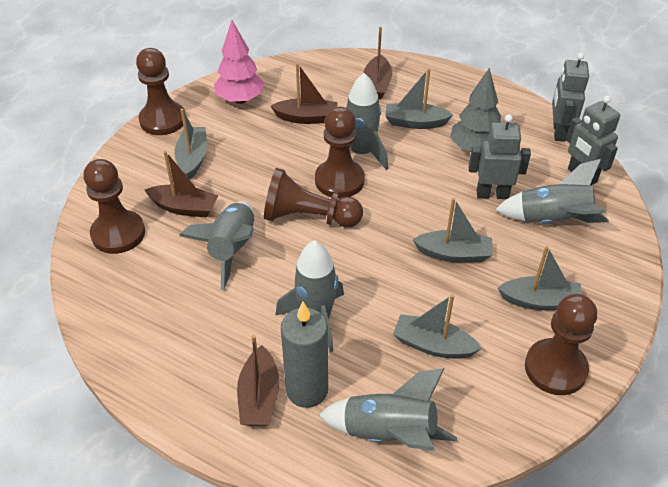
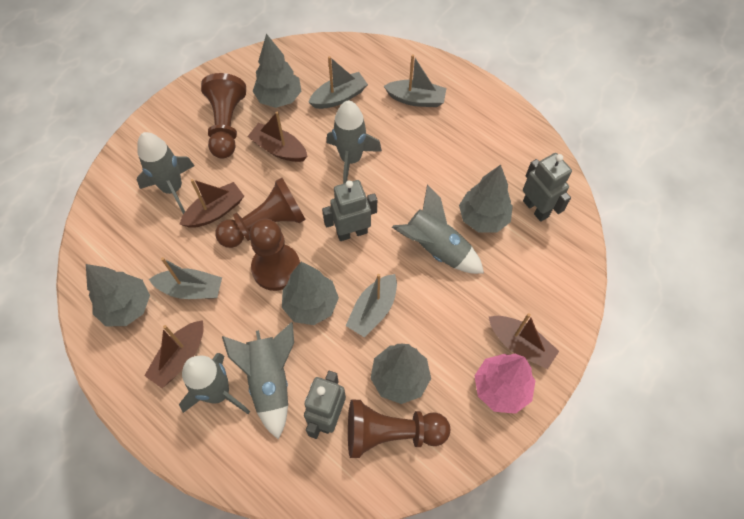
brown pawn: [83,159,145,254] [136,48,185,135] [264,168,363,228] [315,107,365,198] [525,294,597,395] = 5 -> [201,73,246,159] [215,178,306,248] [249,219,300,291] [348,400,450,458] = 4
grey boat: [174,108,207,180] [385,68,453,129] [393,294,482,359] [412,198,492,262] [498,246,582,310] = 5 -> [149,257,222,299] [308,56,368,109] [346,274,397,337] [384,54,447,107] = 4
grey candle: [281,302,328,408] = 1 -> none = 0
grey tree: [450,68,501,152] = 1 -> [86,264,150,326] [253,34,301,108] [282,262,339,325] [370,343,431,404] [459,165,513,233] = 5

